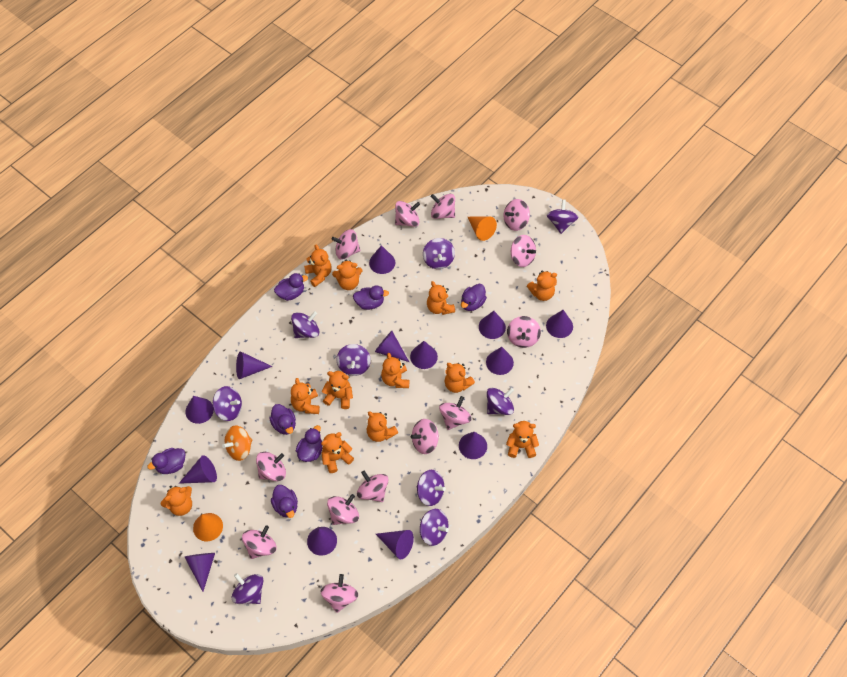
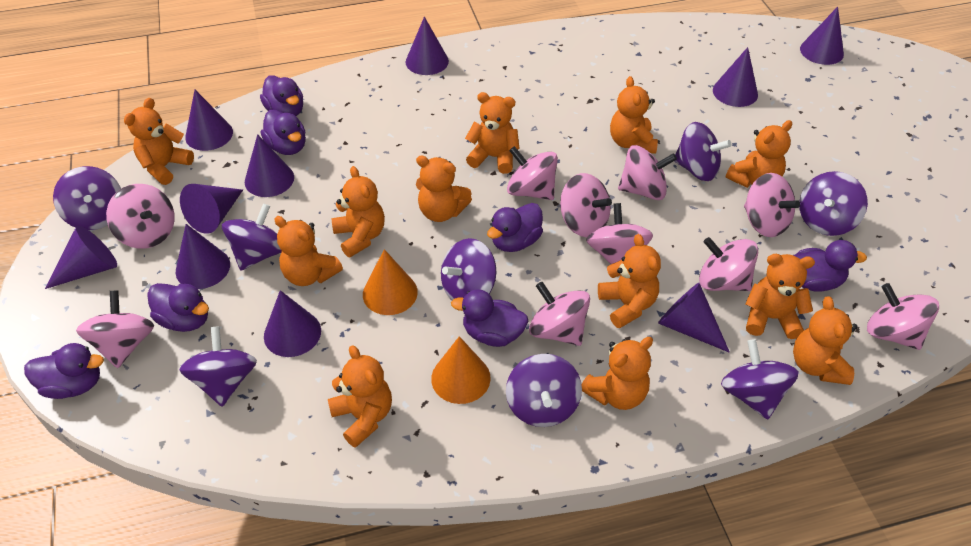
orange spinning top: [222,425,252,461] = 1 -> none = 0
pink spinning top: [242,525,276,559] [256,452,286,481] [320,574,358,613] [327,494,359,525] [332,229,361,260] [357,470,389,502] [395,201,420,227] [411,419,439,454] [430,194,455,219] [439,396,472,430] [503,199,530,231] [507,316,541,348] [511,235,536,267] = 13 -> [76,290,154,368] [106,184,175,249] [507,146,558,200] [529,282,590,346] [560,173,612,237] [586,203,653,264] [618,145,677,200] [699,237,758,291] [744,173,800,237] [867,283,939,350] = 10
purple cone: [179,455,217,484] [185,396,214,424] [185,553,215,592] [236,351,273,379] [307,527,337,556] [369,245,395,274] [375,331,409,362] [376,530,414,559] [410,341,438,369] [459,432,487,459] [479,311,506,339] [486,347,514,375] [546,310,573,338] = 13 -> [45,226,117,289] [176,224,230,289] [180,184,243,234] [185,90,233,151] [245,134,294,197] [264,290,321,357] [406,17,449,75] [658,283,730,353] [713,47,758,107] [800,7,844,65] = 10
purple spinning top: [213,386,242,421] [232,573,264,604] [291,311,319,338] [337,344,371,376] [417,470,446,506] [420,509,449,546] [423,238,455,269] [487,388,514,415] [547,199,578,234] = 9 -> [53,166,121,230] [179,326,257,407] [222,203,282,271] [441,238,496,300] [506,354,582,427] [674,122,731,181] [721,339,799,419] [799,171,868,236] = 8

